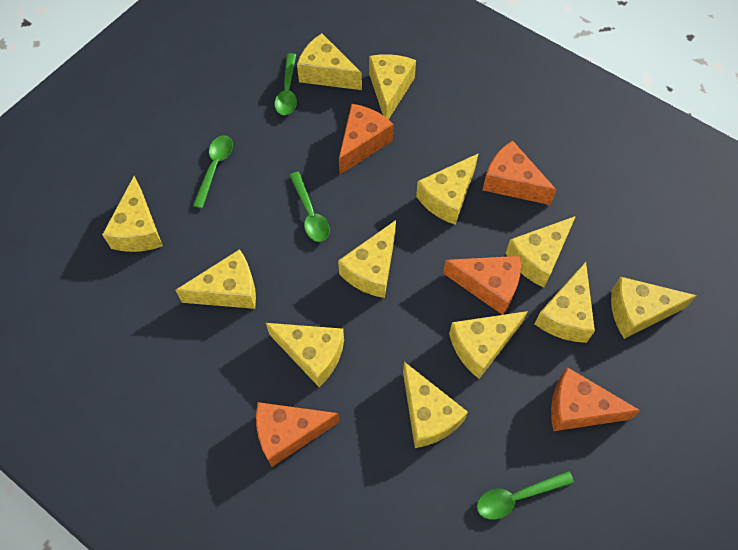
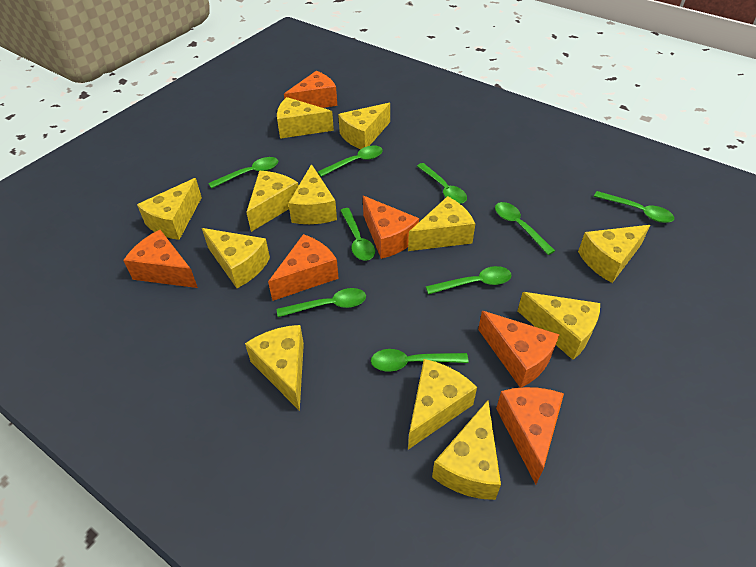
green spoon: [193,135,233,208] [274,53,297,115] [289,172,330,242] [477,471,574,520] = 4 -> [208,157,278,189] [277,288,366,317] [318,146,383,177] [340,208,375,261] [371,349,469,372] [417,163,467,204] [426,266,512,295] [495,202,555,255] [594,191,674,223] = 9
orange cheese: [256,402,340,467] [339,104,394,175] [443,256,521,315] [482,141,557,205] [551,367,641,431] = 5 -> [123,230,198,288] [268,234,339,301] [284,71,337,108] [363,196,419,259] [478,311,560,388] [496,387,564,484] = 6

